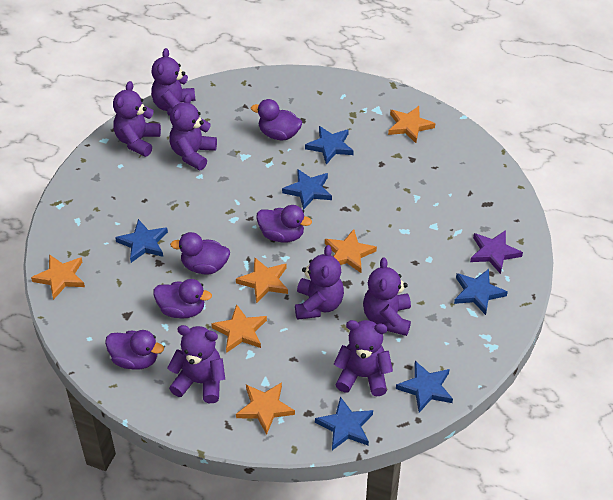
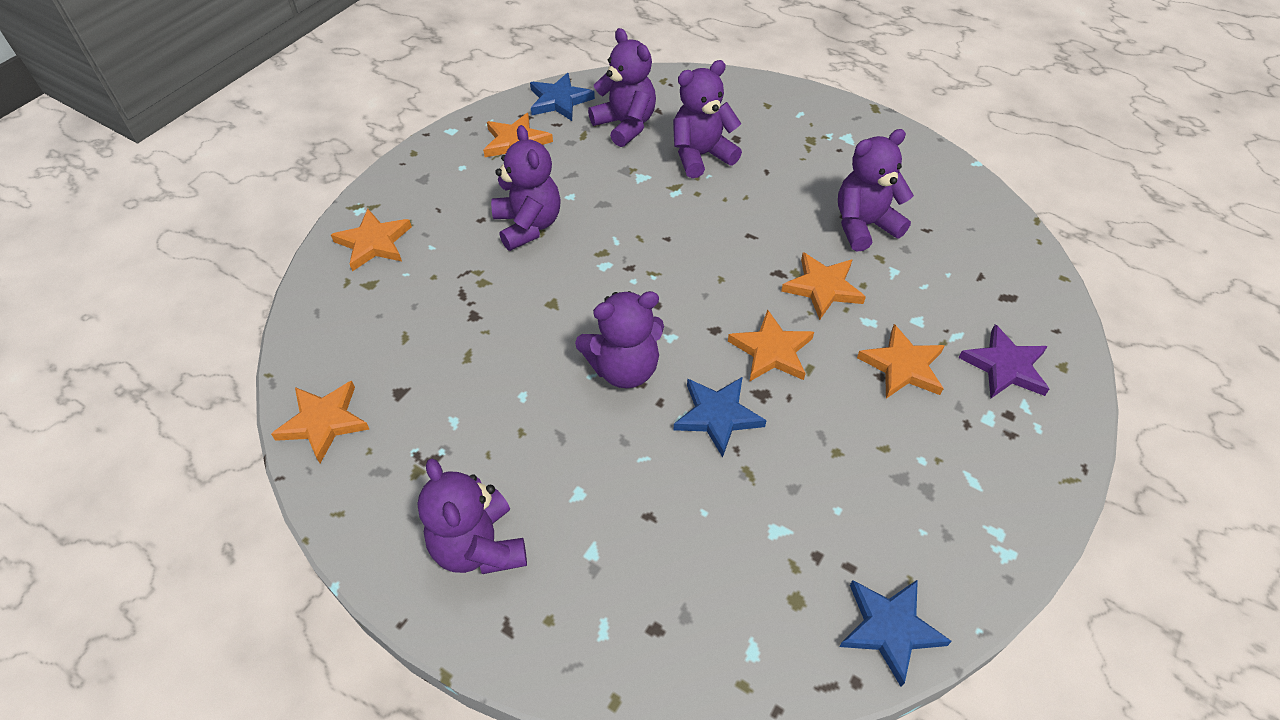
blue star: [115,219,168,263] [282,169,332,210] [305,126,354,164] [315,396,373,450] [396,361,453,413] [454,269,508,315] = 6 -> [530,73,595,121] [673,377,767,457] [839,579,952,687] = 3
purple duck: [105,330,164,370] [153,279,212,319] [170,232,230,275] [251,99,302,140] [256,205,312,243] = 5 -> none = 0
purple teddy bear: [113,81,161,157] [151,48,196,116] [167,325,225,403] [169,94,217,170] [295,245,344,320] [334,320,393,396] [363,257,411,336] = 7 -> [417,458,527,574] [491,125,561,251] [575,291,664,388] [588,28,656,147] [673,60,742,178] [838,129,914,252] = 6

